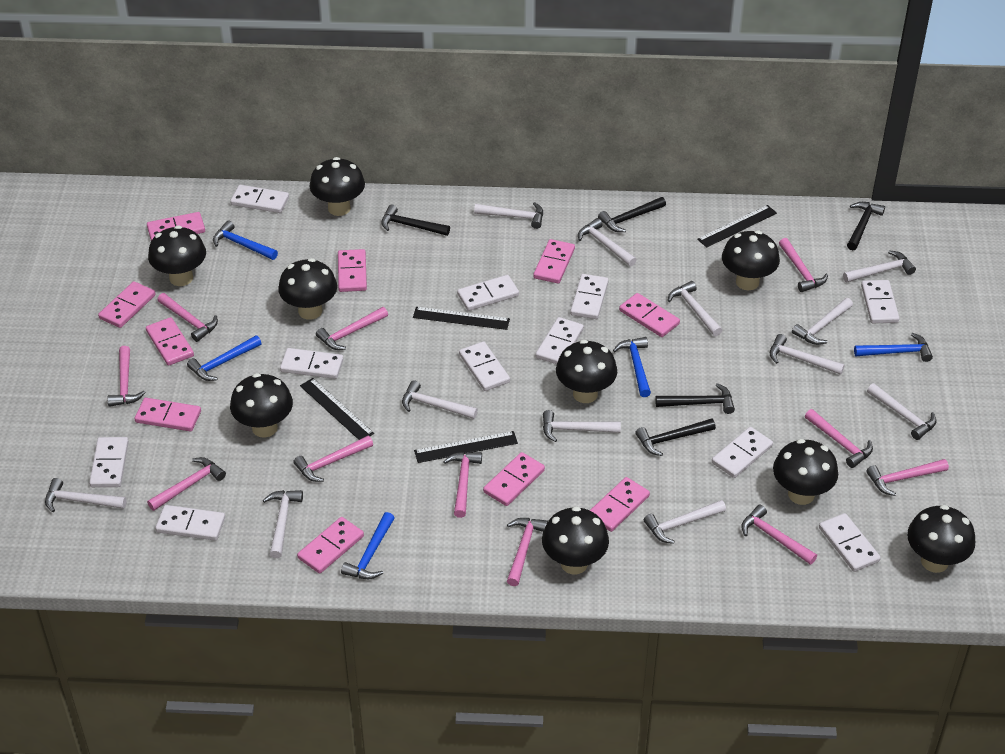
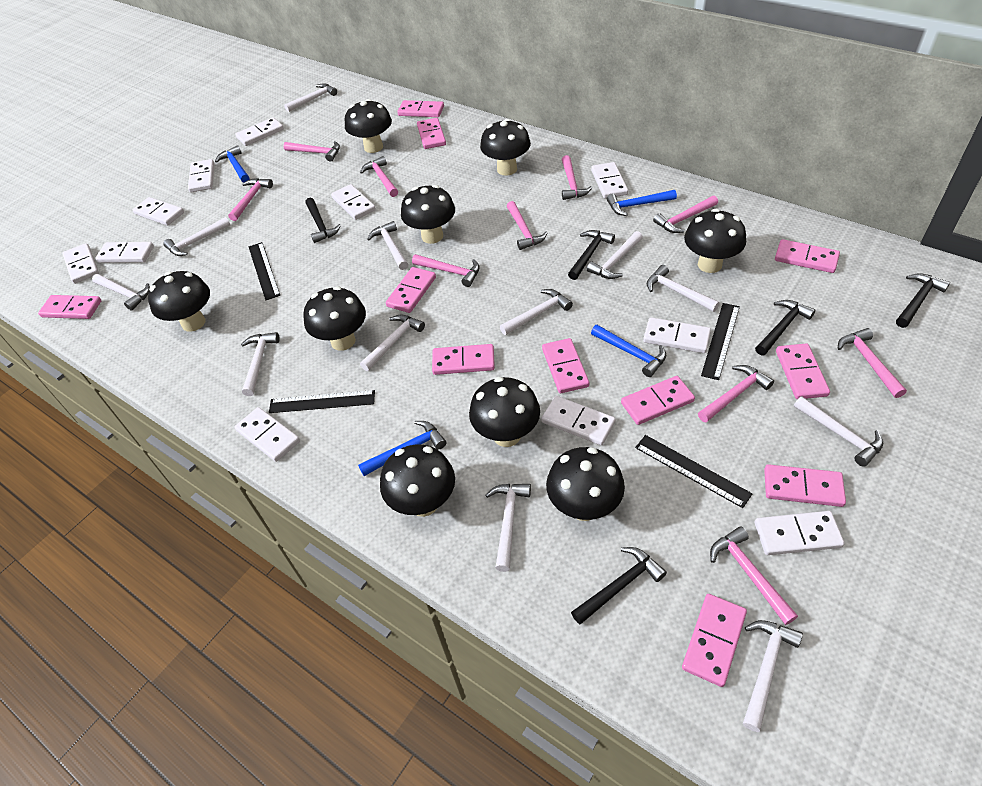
blue hammer: [187,335,262,381] [213,221,278,260] [341,512,395,579] [613,337,651,397] [854,333,933,362] = 5 -> [215,145,250,183] [358,421,447,476] [591,325,666,377] [607,190,677,216] = 4
pink domino: [98,281,156,328] [135,398,201,431] [146,317,194,366] [147,212,205,241] [297,517,364,574] [338,249,367,292] [483,452,545,506] [533,239,575,284] [590,477,650,532] [619,293,680,337] = 10 -> [38,295,101,319] [386,267,436,313] [397,100,444,117] [417,118,446,149] [432,344,495,375] [542,338,589,393] [621,376,695,425] [682,594,747,687] [764,464,846,507] [775,239,840,273] [776,343,830,399] = 11
pink hammer: [107,346,146,407] [147,457,226,511] [158,293,218,342] [293,436,373,482] [316,307,388,350] [443,452,482,518] [507,518,548,586] [741,505,817,565] [779,238,828,292] [805,409,873,468] [866,459,949,496] = 11 -> [228,178,273,221] [284,141,340,162] [360,156,398,197] [412,254,480,287] [507,201,547,250] [562,155,592,200] [653,196,718,233] [698,365,774,422] [710,526,798,625] [838,328,907,398] = 10

